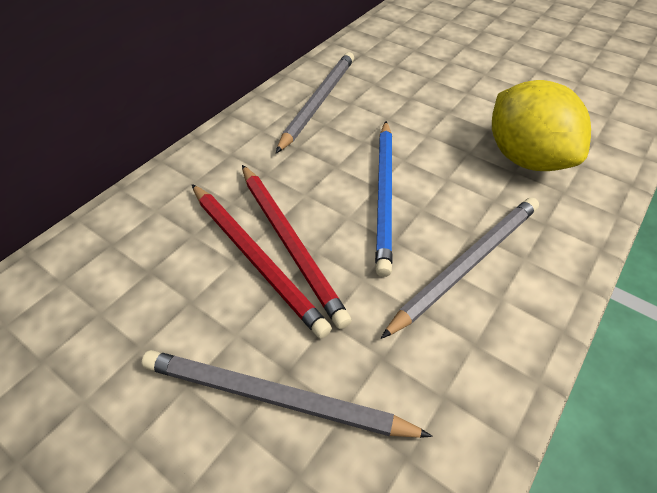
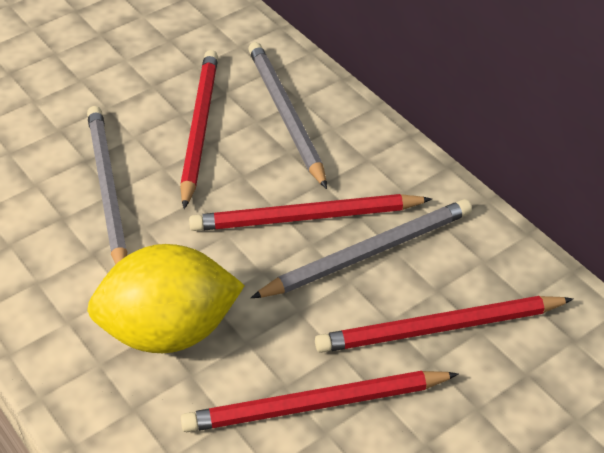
blue pencil: [375,121,392,277] = 1 -> none = 0
red pencil: [192,184,332,339] [242,165,352,329] = 2 -> [180,50,218,209] [181,371,459,432] [189,194,432,231] [315,296,573,353] = 4

